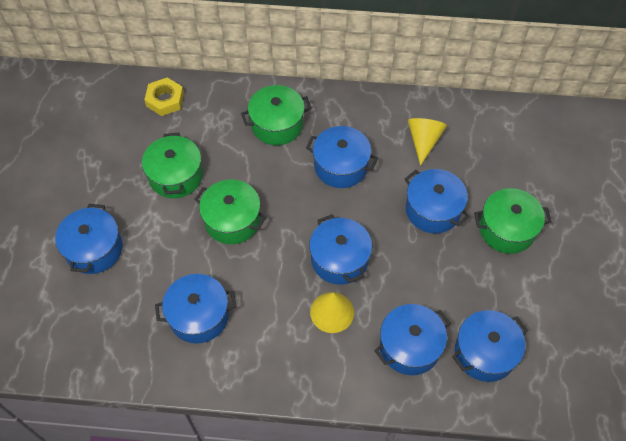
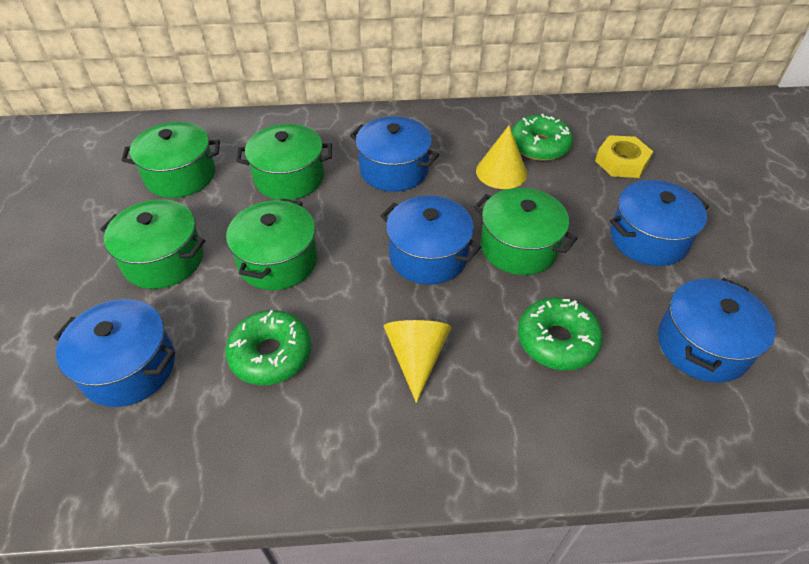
blue pot: [55,204,123,274] [155,274,237,344] [306,126,378,188] [309,214,372,285] [375,304,451,375] [405,169,470,233] [452,310,528,382] = 7 -> [54,299,175,407] [350,116,439,192] [380,196,481,285] [610,180,709,266] [658,278,776,383] = 5
green donut: none = 0 -> [225,310,311,385] [511,114,573,161] [518,297,603,370] = 3
green pot: [142,133,203,198] [194,180,267,244] [241,85,312,145] [474,188,552,254] = 4 -> [100,199,205,289] [121,122,220,198] [226,199,318,290] [236,124,332,200] [474,188,578,275] = 5

